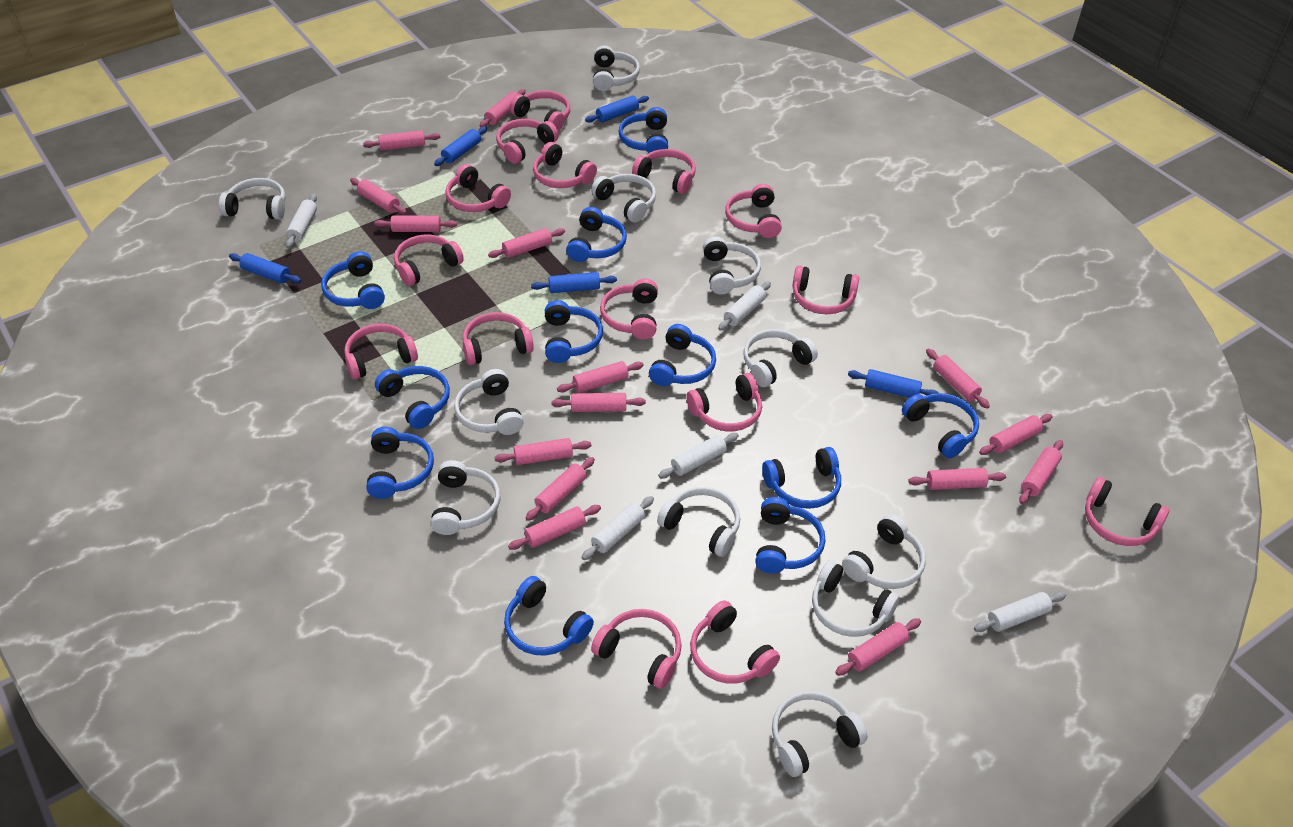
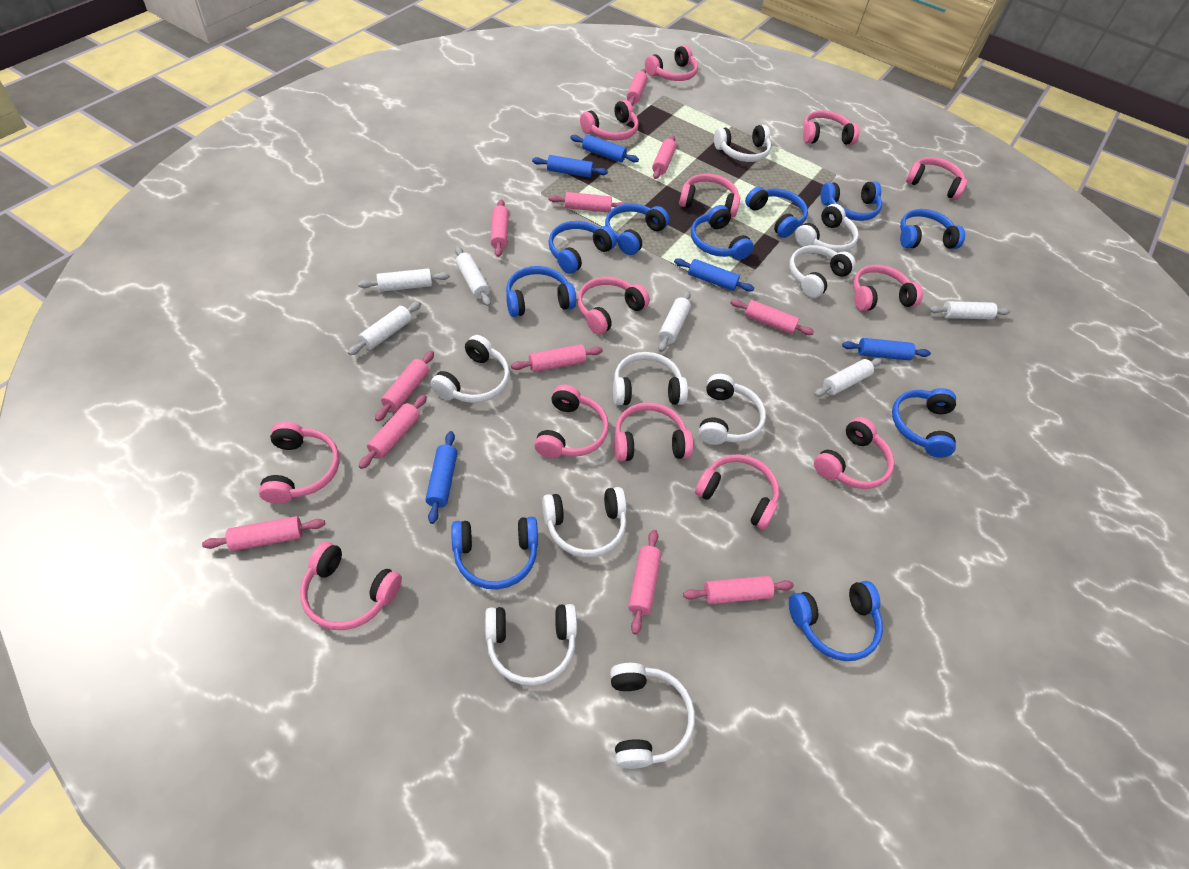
blue headphones: [321,251,385,309] [366,427,434,499] [375,366,450,429] [504,576,594,656] [545,300,603,363] [566,207,627,262] [618,107,668,153] [649,324,716,386] [755,497,825,574] [762,447,841,509] [902,393,979,458] = 11 -> [451,517,538,589] [506,266,576,317] [548,221,617,274] [605,203,669,255] [691,205,754,260] [745,187,808,238] [789,581,883,661] [821,181,882,221] [892,388,956,458] [900,209,965,249] = 10
pink headphones: [344,324,418,379] [394,235,464,286] [445,164,511,212] [463,312,534,365] [496,119,559,164] [510,90,570,132] [533,142,597,188] [591,609,682,689] [600,278,658,340] [632,149,696,194] [686,373,762,431] [690,600,780,684] [725,184,782,238] [792,265,859,315] [1085,477,1169,546] = 15 -> [259,421,339,504] [300,542,402,630] [534,385,609,458] [577,277,650,335] [580,100,638,141] [614,402,693,461] [645,45,698,81] [679,174,740,217] [695,454,779,530] [803,110,859,145] [814,417,895,489] [853,265,923,311] [906,157,967,200] = 13
pink rolling pin: [350,178,407,215] [363,130,440,151] [374,215,457,232] [479,89,526,128] [488,228,565,258] [494,438,591,465] [508,505,601,550] [526,457,595,521] [552,393,646,412] [557,361,644,393] [835,618,921,676] [908,468,1006,490] [926,349,990,409] [979,414,1053,455] [1019,440,1063,504] = 15 -> [202,516,325,551] [359,395,427,469] [375,351,434,421] [490,199,509,257] [511,344,603,372] [549,192,626,213] [627,69,648,106] [628,530,661,635] [652,135,676,179] [683,576,794,604] [730,299,814,335] = 11
white headphones: [219,178,285,220] [430,460,500,535] [454,369,524,435] [591,174,656,222] [593,45,640,91] [657,487,740,557] [703,237,761,295] [743,329,818,387] [772,691,867,777] [812,560,900,637] [842,514,926,589] = 11 -> [430,335,510,403] [485,604,577,686] [542,487,627,557] [610,663,695,769] [613,352,688,405] [699,374,766,445] [714,125,771,162] [789,245,856,298] [795,204,859,253] = 9
white rolling pin: [286,194,317,248] [582,496,654,560] [658,433,739,479] [718,281,771,331] [974,592,1066,632] = 5 -> [348,301,421,355] [358,269,450,292] [455,246,491,306] [658,291,691,352] [814,358,882,397] [929,301,1010,319] = 6

